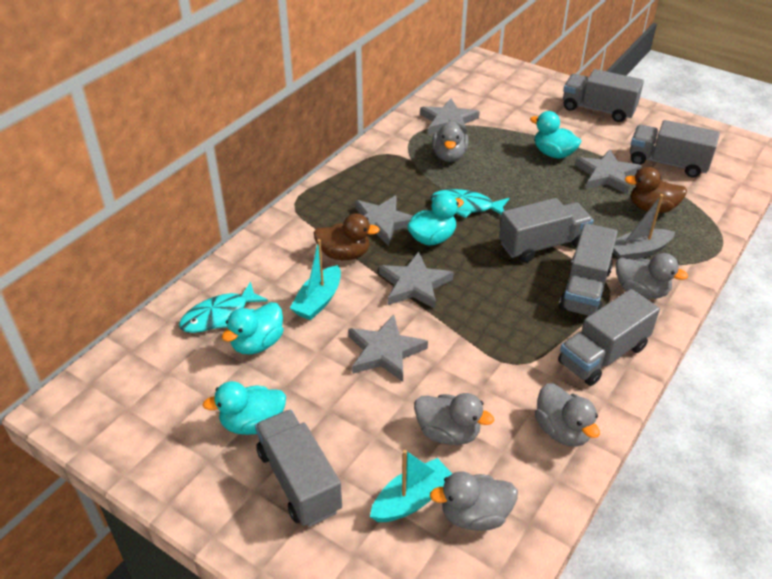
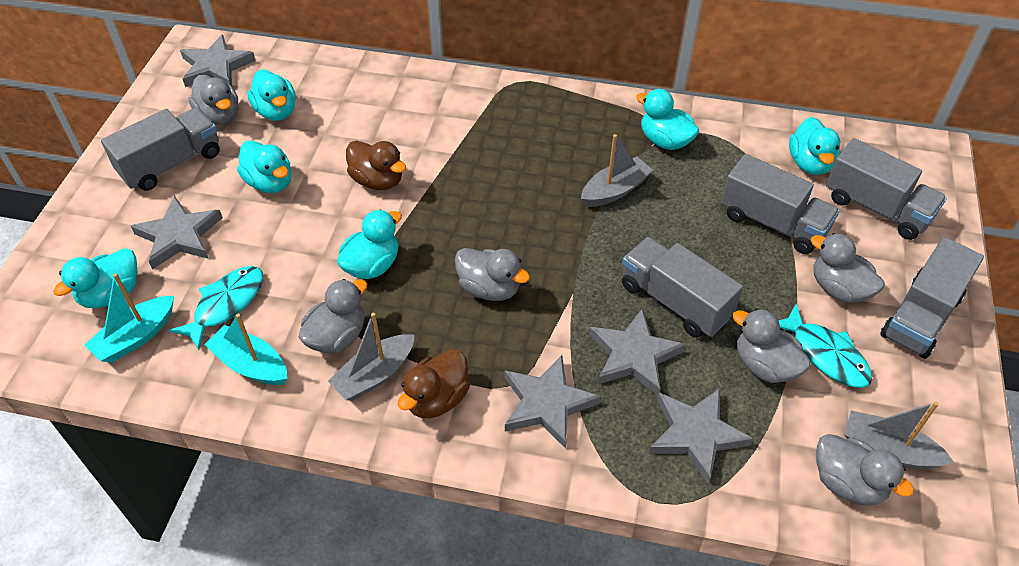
grey boat: [613,194,675,260] = 1 -> [328,313,415,401] [581,134,653,207] [844,402,954,469] = 3
grey duck: [414,393,494,445] [430,472,518,531] [432,121,469,162] [535,384,600,447] [616,253,688,299] = 5 -> [188,75,238,125] [299,279,367,353] [455,248,530,301] [732,309,811,383] [811,233,885,303] [817,434,914,506] = 6
grey truck: [255,410,342,527] [499,198,594,263] [558,289,660,386] [559,223,618,316] [563,69,644,122] [630,120,720,178] = 6 -> [101,108,220,191] [622,237,743,338] [721,154,840,254] [826,138,947,240] [880,237,984,359] = 5
turquoise duck: [202,381,286,435] [222,302,283,355] [407,193,464,245] [530,111,581,158] = 4 -> [53,248,137,308] [237,141,291,193] [247,69,296,121] [337,210,402,279] [636,89,699,150] [789,117,840,175] = 6

